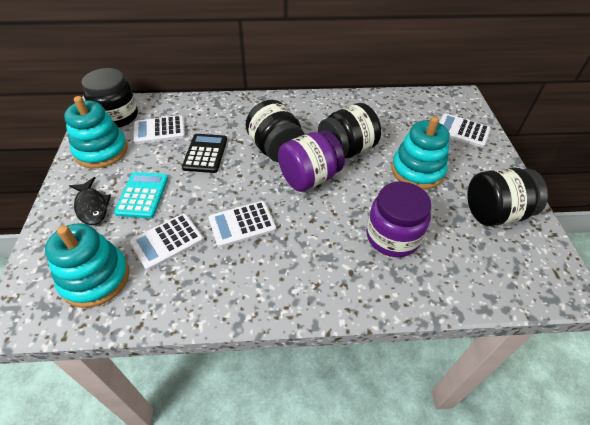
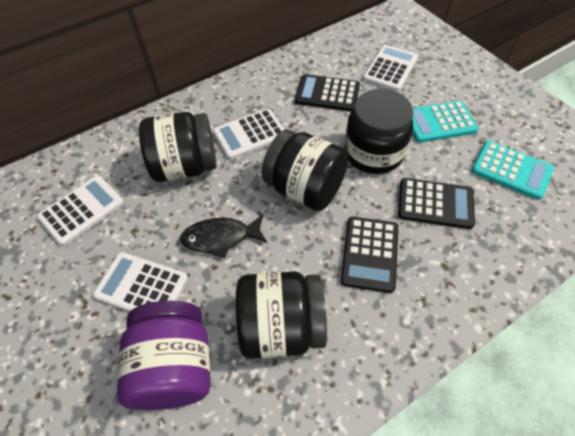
black calculator: [182,134,227,173] = 1 -> [295,74,360,112] [341,217,398,293] [398,178,475,229] = 3
purple jar: [278,130,345,192] [366,182,432,257] = 2 -> [117,301,210,410] = 1
turquoise calculator: [114,172,168,218] = 1 -> [412,101,478,143] [472,141,554,200] = 2
turquoise stacking toy: [45,223,129,308] [64,96,128,168] [391,116,450,190] = 3 -> none = 0

